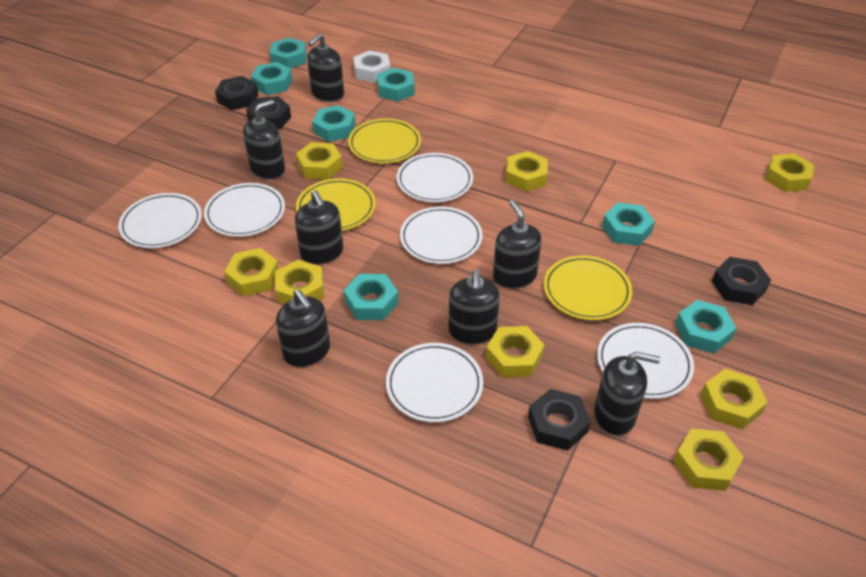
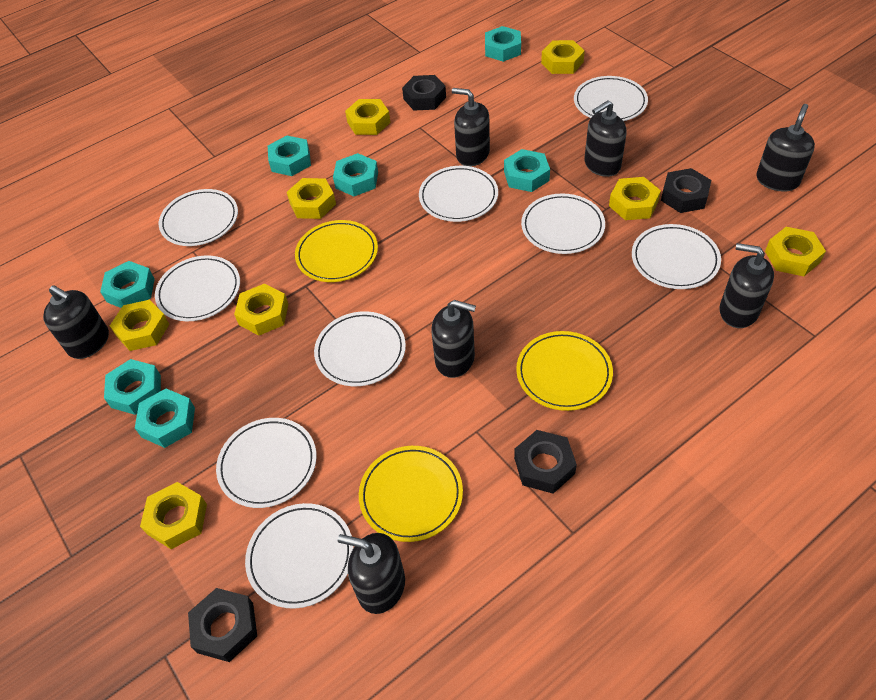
white nut: [353,50,390,83] = 1 -> none = 0
white plate: [118,193,202,248] [204,183,285,237] [386,343,483,422] [397,153,473,202] [400,207,482,264] [597,323,694,399] = 6 -> [155,255,240,321] [159,189,238,246] [216,418,317,508] [245,503,354,609] [314,311,406,386] [419,166,498,222] [521,193,605,254] [574,76,648,121] [632,224,721,289] = 9

